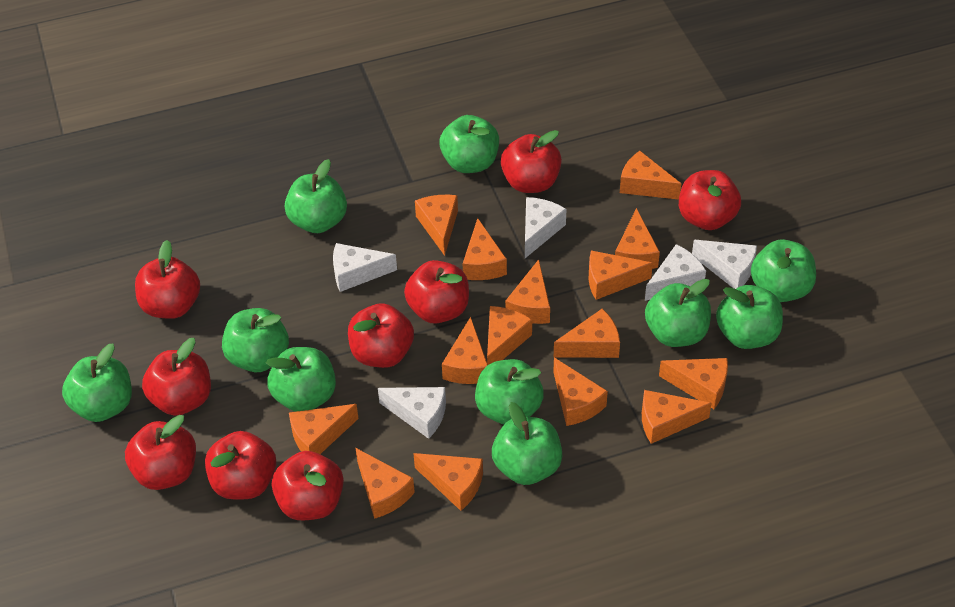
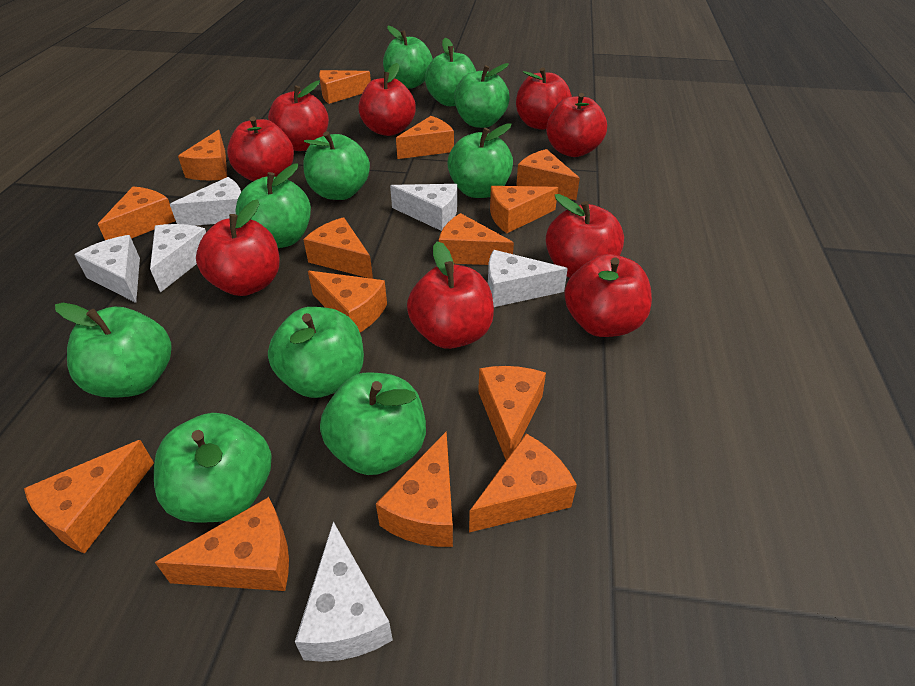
orange cheese: [289,404,359,454] [356,448,415,519] [413,453,483,511] [415,195,458,256] [442,317,488,384] [463,218,507,280] [487,306,532,365] [505,259,550,324] [553,358,608,426] [554,309,620,358] [589,250,653,300] [615,208,660,269] [620,151,681,200] [642,390,712,444] [659,358,728,409] = 15 -> [24,440,154,554] [98,187,176,240] [155,497,289,591] [178,130,227,180] [303,217,373,279] [308,271,387,332] [319,70,371,104] [376,431,453,547] [396,116,454,159] [439,213,514,265] [469,434,577,532] [478,366,546,460] [490,186,558,233] [516,149,580,200] = 14
white cheese: [333,243,397,292] [378,387,446,439] [525,197,566,258] [645,244,706,301] [692,240,757,289] = 5 -> [74,235,140,303] [150,224,206,293] [170,177,241,226] [295,521,393,662] [390,184,457,231] [488,250,568,307] = 6

